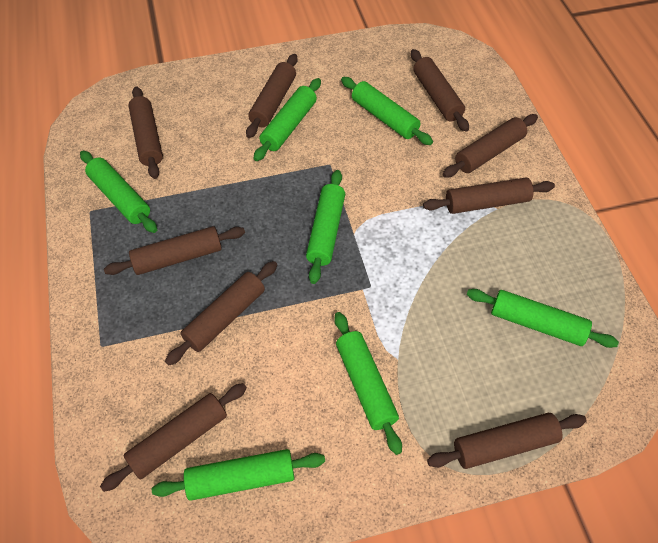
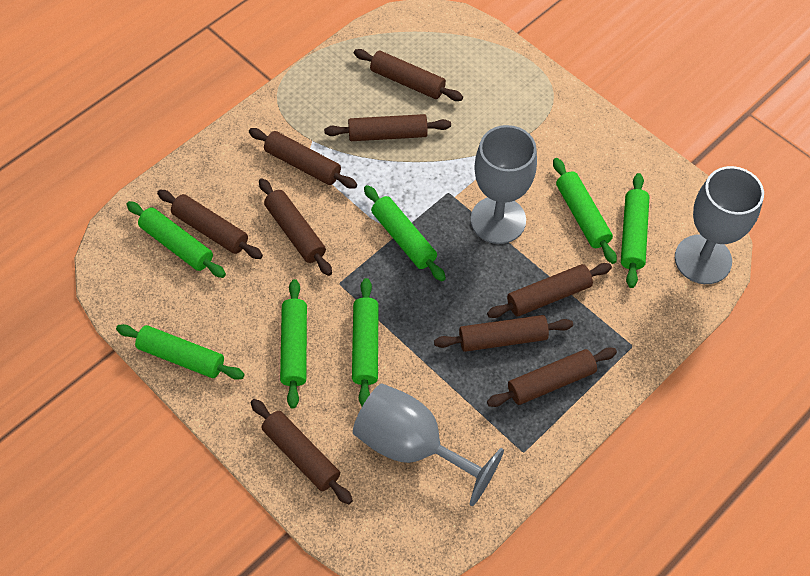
grey goblet: none = 0 -> [353,383,504,506] [471,125,537,244] [675,166,764,284] = 3

